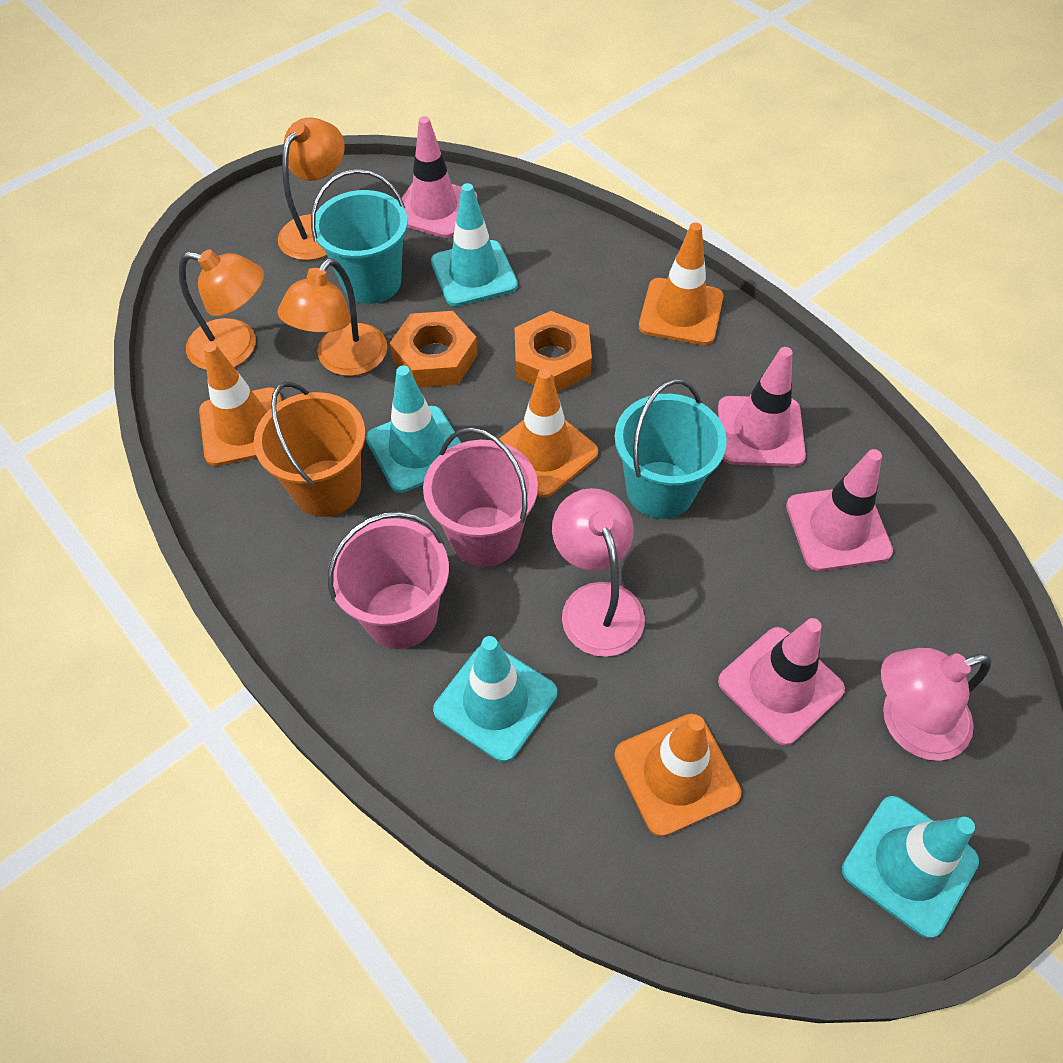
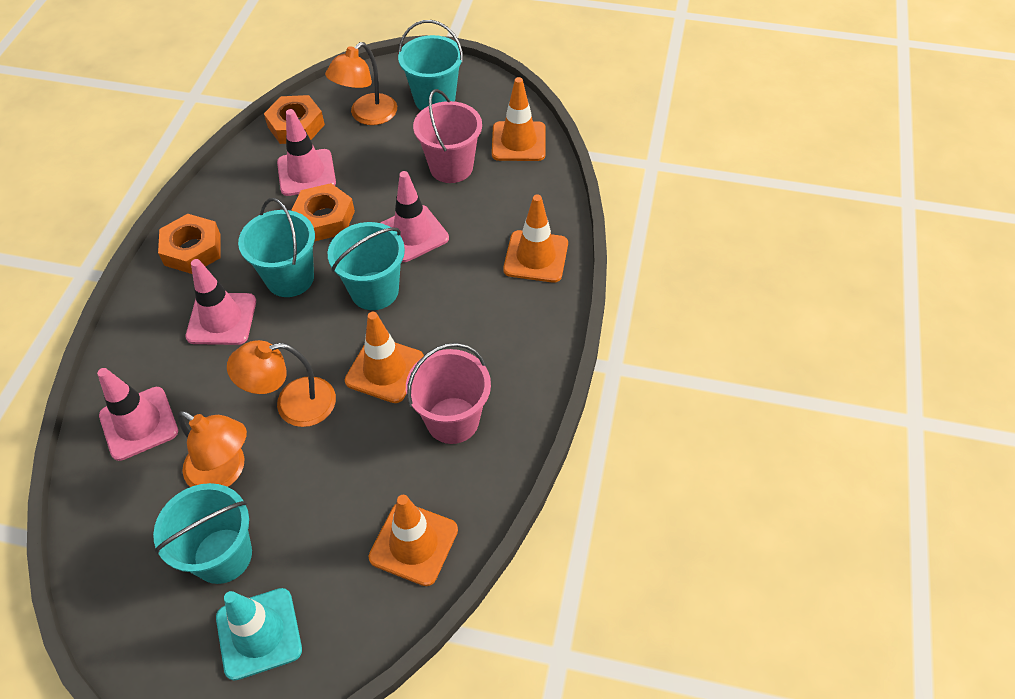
orange bucket: [254,382,366,517] = 1 -> none = 0
orange nut: [390,311,478,388] [514,311,592,392] = 2 -> [158,214,221,274] [264,95,325,144] [291,183,355,241] = 3
pink lamp: [552,488,645,657] [881,648,991,761] = 2 -> none = 0
turquoise bucket: [311,169,408,304] [615,379,727,519] = 2 -> [153,483,252,584] [238,198,315,297] [328,222,405,310] [398,20,463,110] = 4
turquoise traffic cone: [366,366,461,493] [431,183,518,306] [433,636,557,762] [842,796,979,938] = 4 -> [216,588,302,680] = 1

